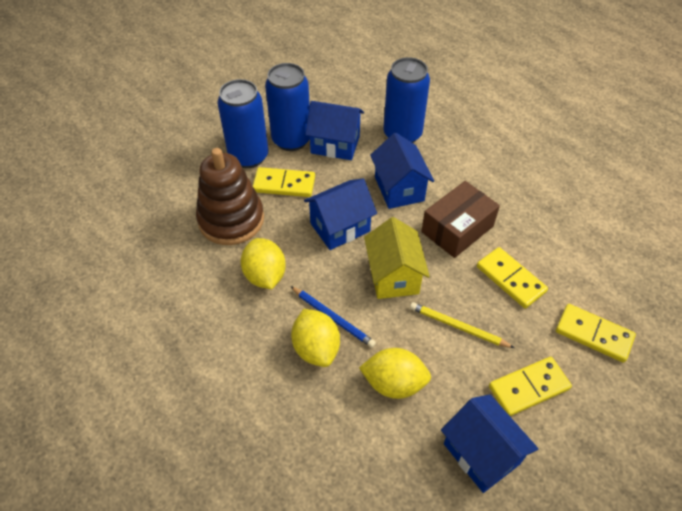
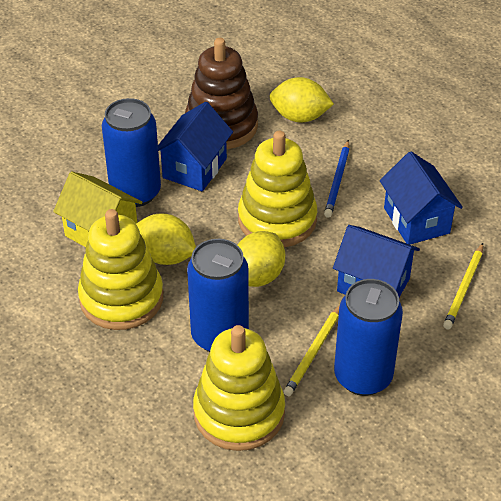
blue house: [304,179,377,250] [305,101,364,160] [370,133,434,209] [441,394,538,493] = 4 -> [158,102,233,191] [333,225,420,297] [380,151,463,245] = 3
brown box: [421,181,500,258] = 1 -> none = 0
yellow domino: [253,167,315,197] [477,247,548,309] [489,357,572,416] [556,304,636,363] = 4 -> none = 0
yellow pencil: [410,302,514,348] = 1 -> [283,305,340,396] [443,243,483,329] = 2
yellow stacking toy: none = 0 -> [78,209,163,330] [193,325,285,451] [238,131,317,247] = 3

